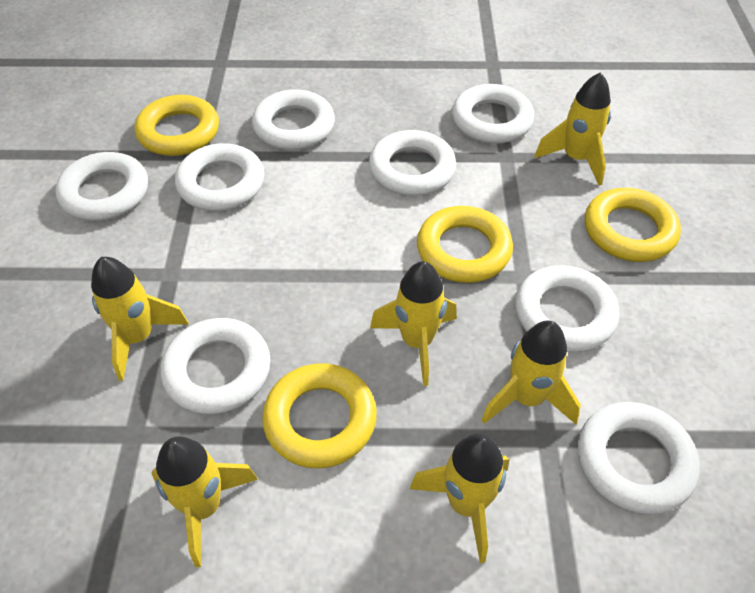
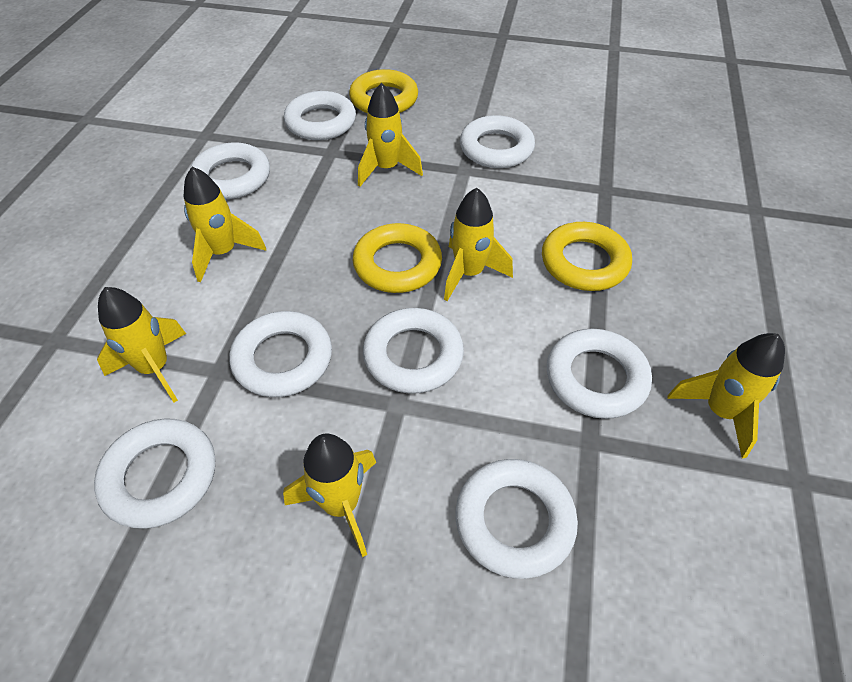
yellow ring: [134,95,219,156] [262,363,377,468] [417,206,513,283] [585,188,681,262] = 4 -> [349,69,418,113] [353,223,442,293] [542,222,632,291] = 3

